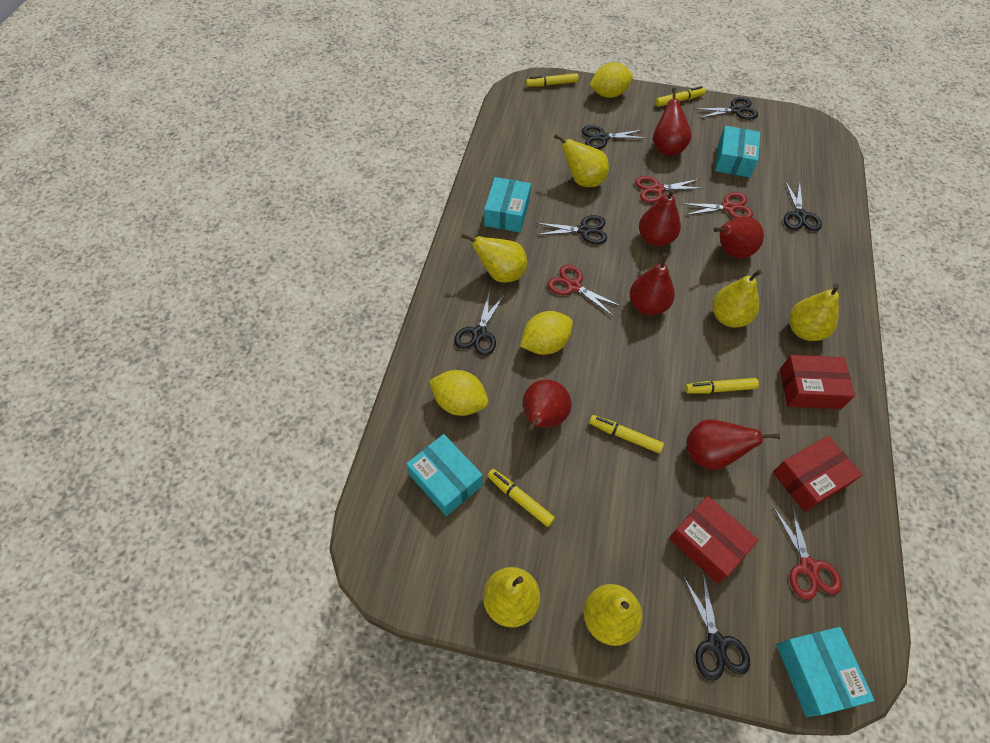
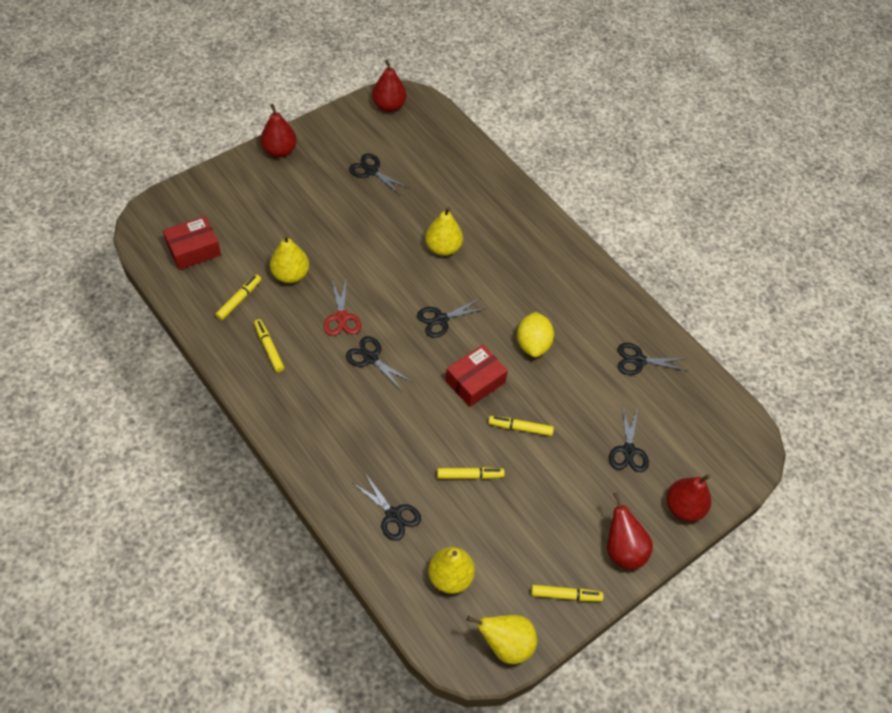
red box: [669,496,758,583] [773,436,863,512] [780,355,855,409] = 3 -> [163,216,221,270] [445,345,508,407] = 2
red pear: [523,379,571,433] [630,253,675,315] [639,189,681,247] [653,87,691,155] [687,419,780,470] [714,216,764,259] = 6 -> [260,104,297,157] [372,60,406,112] [607,492,653,570] [667,474,711,522] = 4
red scissors: [547,265,622,316] [635,176,705,203] [681,192,753,218] [773,503,842,600] = 4 -> [323,280,361,336] = 1
turquoise box: [406,434,483,516] [484,177,531,233] [715,126,760,178] [777,627,874,717] = 4 -> none = 0
yellow lemon: [429,370,488,416] [520,311,573,355] [589,62,633,98] = 3 -> [517,312,554,357] = 1
yellow pear: [461,233,527,283] [483,567,540,628] [554,134,609,187] [584,584,643,646] [712,269,762,328] [789,284,839,341] = 6 -> [270,234,309,283] [425,207,463,256] [428,547,475,594] [467,615,537,664] = 4

